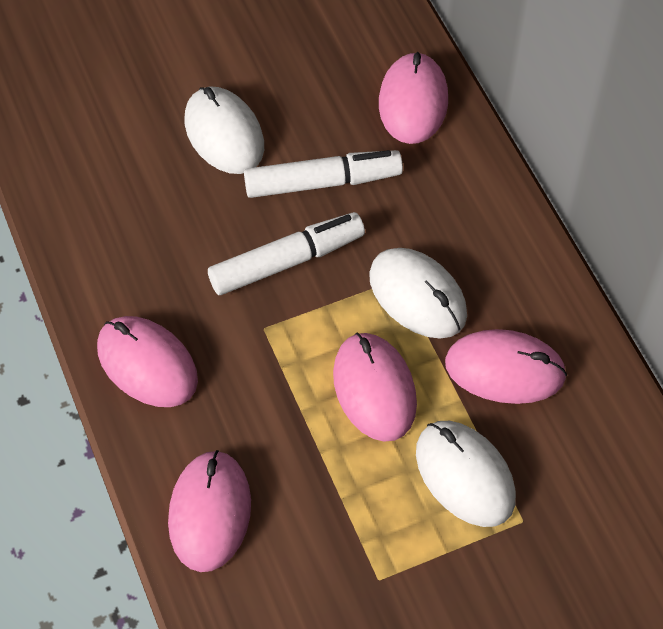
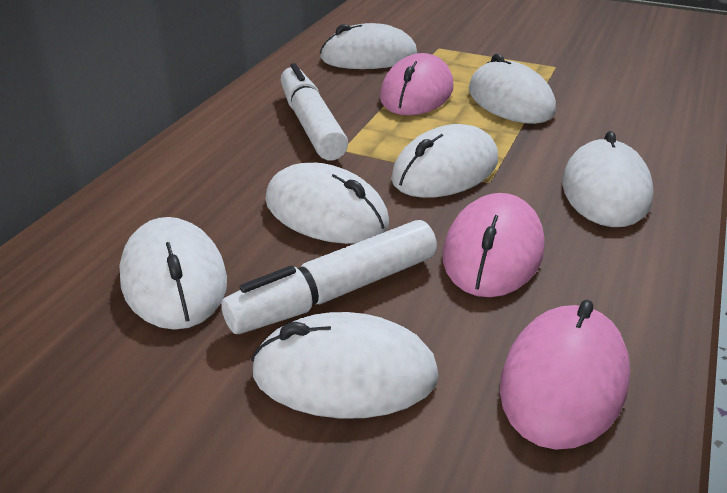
pink mouse: [97,316,198,407] [168,450,251,572] [333,332,417,442] [379,52,448,144] [445,329,567,404] = 5 -> [380,53,453,115] [443,193,544,297] [500,300,630,450] = 3
white mouse: [185,87,264,174] [369,248,467,339] [416,421,516,527] = 3 -> [119,217,227,330] [251,312,439,419] [265,163,389,244] [320,23,417,69] [391,124,498,198] [469,54,556,124] [562,131,653,227] = 7

